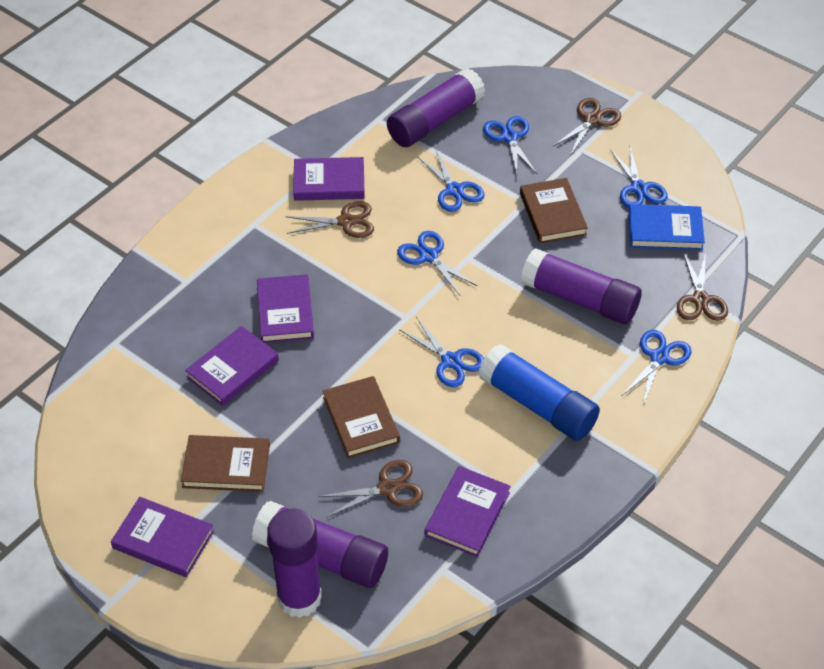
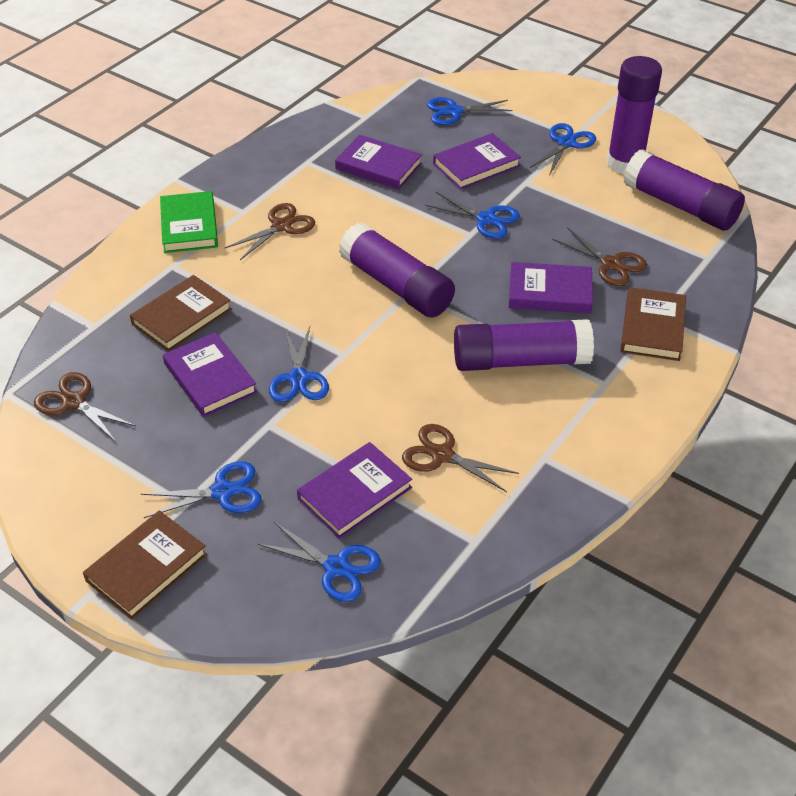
blue book: [628,204,705,250] = 1 -> none = 0
blue glue stick: [478,344,600,441] = 1 -> none = 0
green book: none = 0 -> [160,191,218,253] = 1

